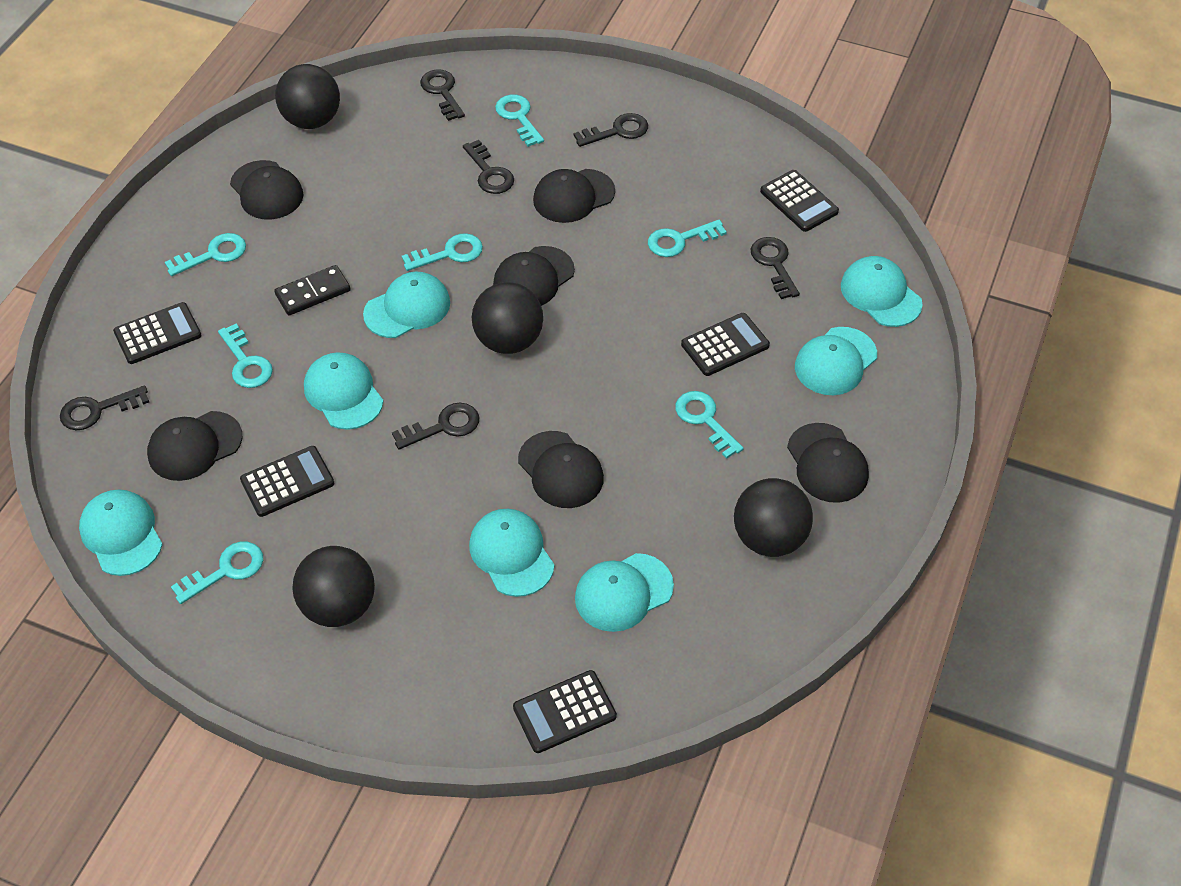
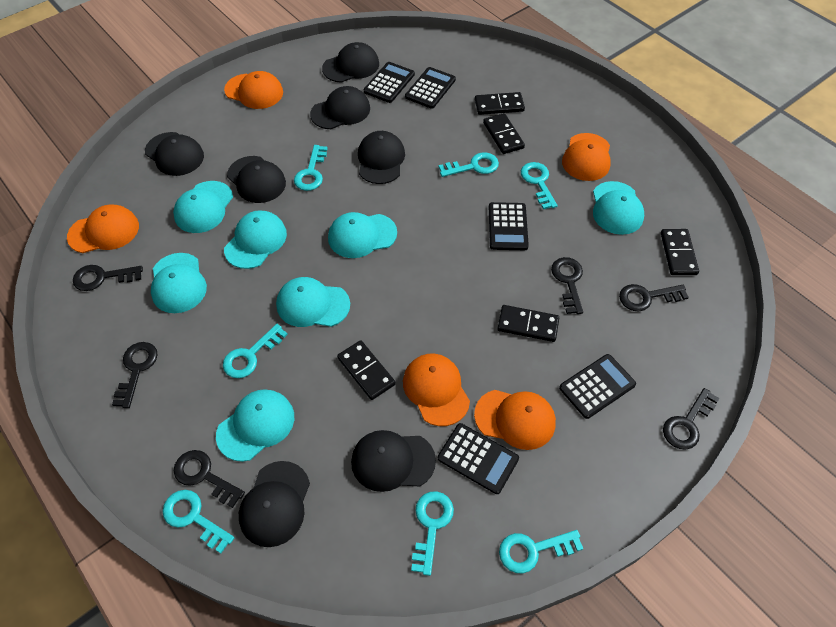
black ball: [275,64,340,129] [292,546,375,627] [472,282,543,354] [734,478,813,557] = 4 -> none = 0
black cap: [147,411,242,481] [230,160,303,220] [493,246,575,306] [518,431,604,508] [533,169,615,223] [787,423,869,503] = 6 -> [145,132,204,176] [227,156,286,203] [239,461,310,547] [310,86,370,129] [322,42,379,83] [351,430,436,492] [358,131,405,184] = 7
black domino: [274,265,351,315] = 1 -> [337,340,395,400] [475,92,525,115] [483,113,525,154] [497,305,559,342] [661,229,699,275] = 5
orange cap: none = 0 -> [67,204,139,253] [224,71,283,109] [403,354,470,426] [474,390,556,450] [562,133,611,181] = 5

